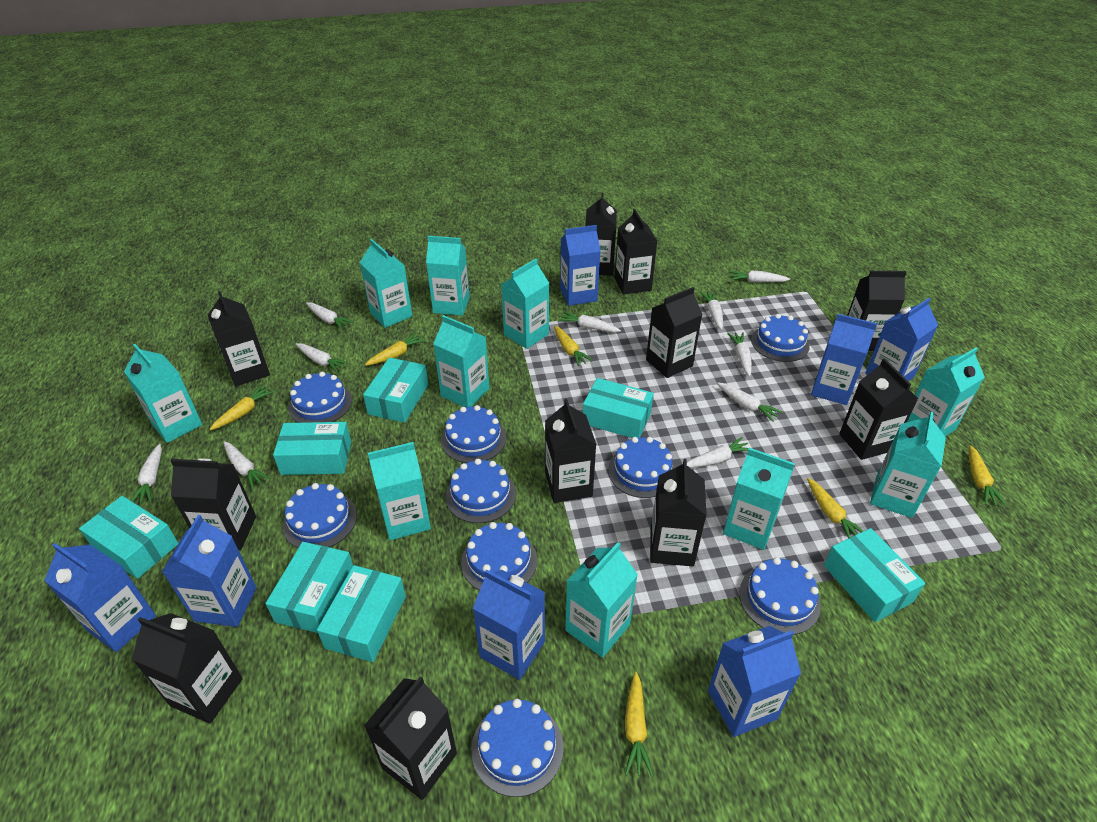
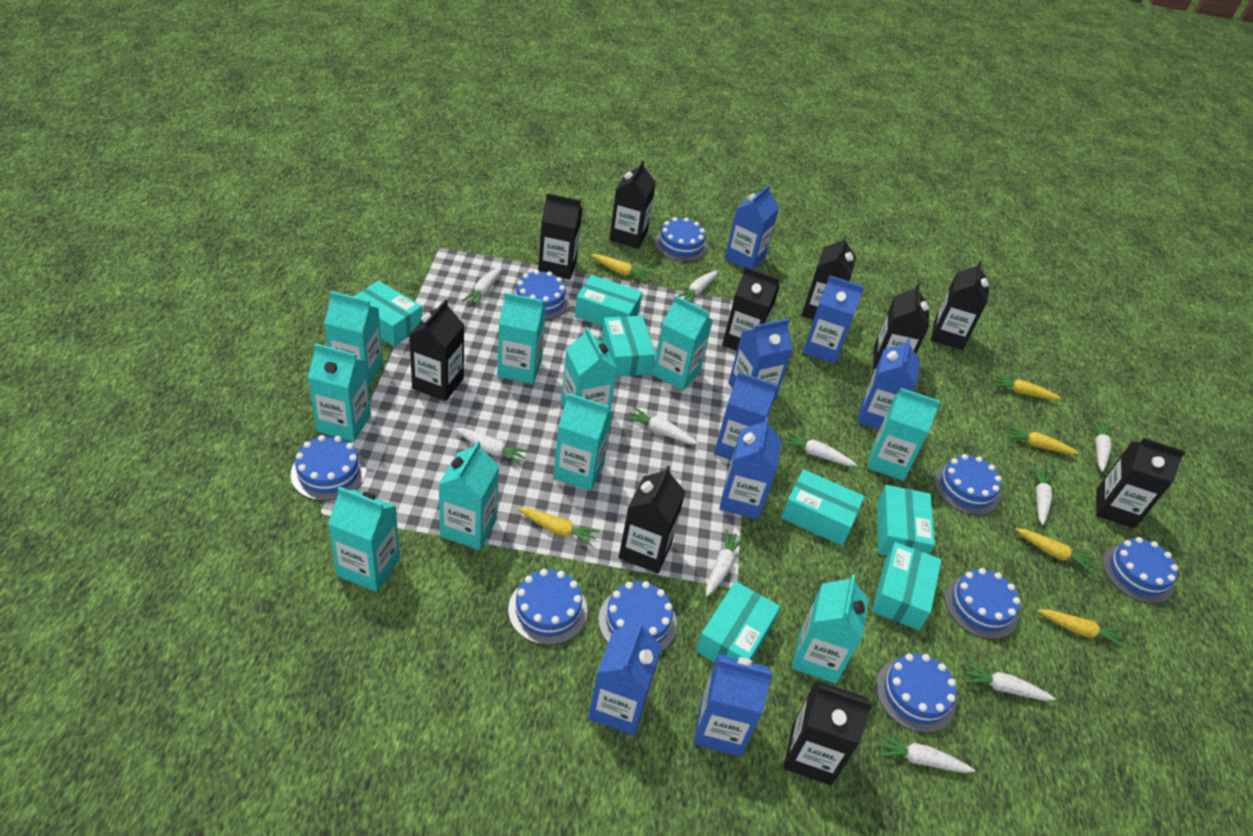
black carton: [132,613,243,724] [170,459,256,550] [208,291,270,386] [364,676,457,800] [545,399,596,503] [585,193,617,276] [615,209,657,294] [646,287,703,378] [650,459,707,566] [839,358,918,460] [847,271,907,351] = 11 -> [409,299,464,401] [538,193,582,280] [609,160,656,249] [619,466,685,573] [722,267,780,351] [784,680,873,785] [802,235,856,320] [873,283,929,368] [931,261,990,350] [1096,438,1186,528] = 10
blue carton: [44,543,156,652] [162,515,257,627] [473,569,545,680] [560,225,601,306] [708,626,801,737] [811,314,877,405] [865,298,938,381] = 7 -> [588,621,662,736] [694,654,773,757] [714,372,778,460] [719,417,782,520] [725,185,779,269] [728,319,793,400] [803,275,864,364] [858,338,920,430] = 8

